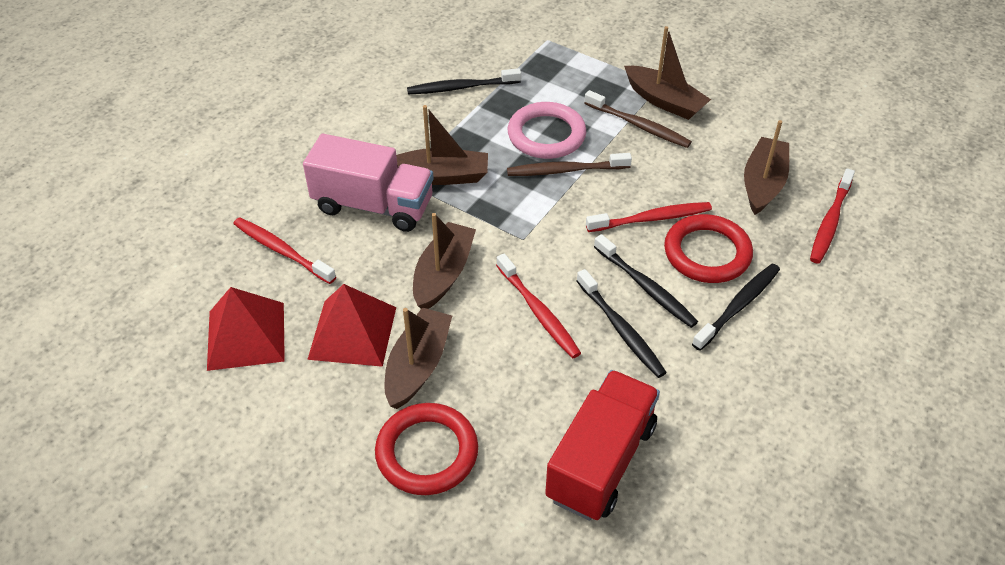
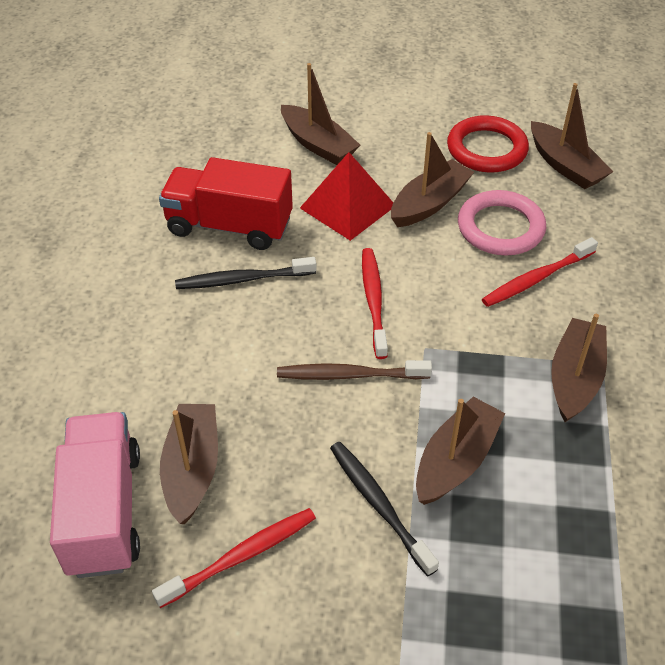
black toothbrush: [407,68,521,94] [577,269,667,378] [594,234,698,328] [692,264,780,351] = 4 -> [175,257,317,289] [330,442,439,576] = 2
brown boat: [384,307,452,409] [396,105,488,185] [413,213,476,309] [624,26,711,120] [744,120,789,215] = 5 -> [160,404,218,524] [281,63,360,165] [391,132,474,227] [416,397,505,505] [531,83,613,189] [551,314,607,422] = 6
brown toothbrush: [507,153,632,176] [584,90,692,148] = 2 -> [277,360,432,380] = 1
red pyramid: [207,287,285,371] [307,284,396,367] = 2 -> [300,152,393,241] = 1
red ring: [375,403,478,495] [664,214,753,283] = 2 -> [447,115,529,173] = 1
red toothbrush: [233,217,336,284] [496,253,581,359] [586,202,712,232] [810,168,855,264] = 4 -> [152,508,316,608] [362,248,388,359] [482,237,598,307] = 3

